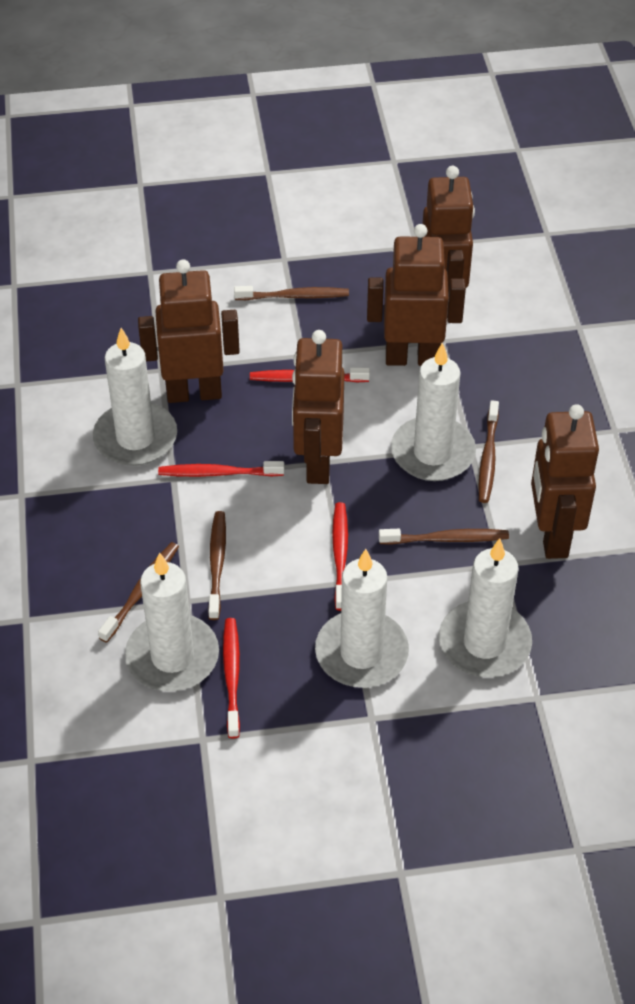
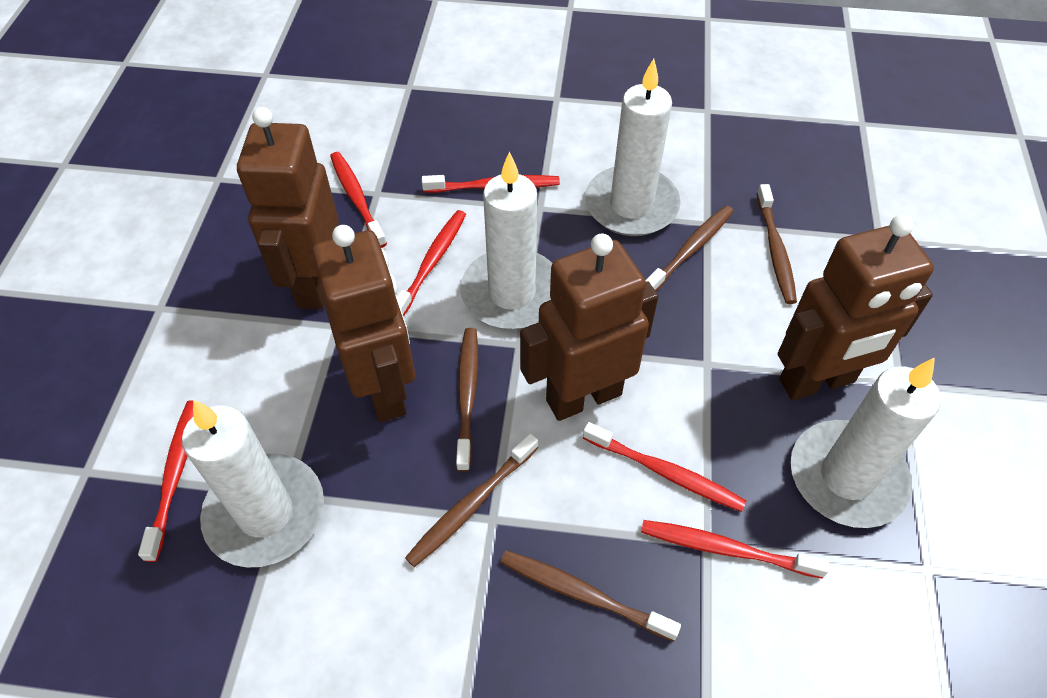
brown robot: [138,259,240,403] [292,330,344,484] [367,224,466,366] [423,166,475,294] [531,404,599,559] = 5 -> [237,107,339,309] [312,225,415,422] [520,234,658,421] [778,215,934,400] = 4
red toothbrush: [158,461,285,477] [223,618,240,739] [250,367,370,382] [332,502,348,611] = 4 -> [138,400,193,562] [330,152,387,248] [397,210,466,316] [422,175,560,193] [583,422,746,512] [641,520,829,579] = 6
white candle: [93,328,177,466] [125,552,219,692] [315,549,409,688] [391,342,476,481] [439,538,532,677] = 5 -> [182,400,324,567] [460,152,552,329] [585,59,681,236] [790,357,941,528] = 4

